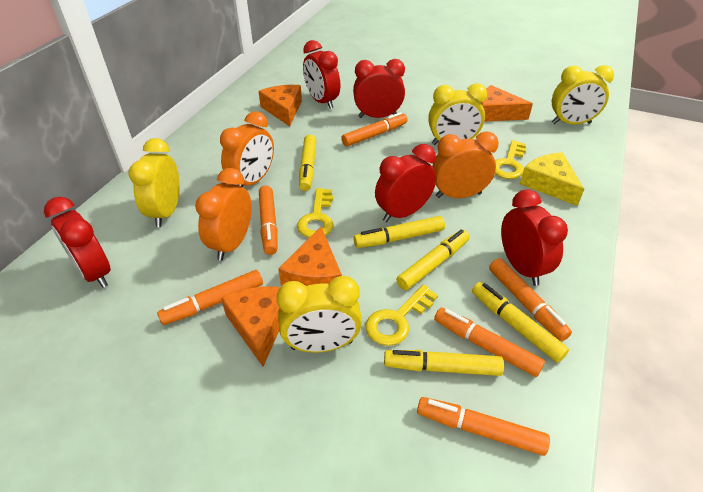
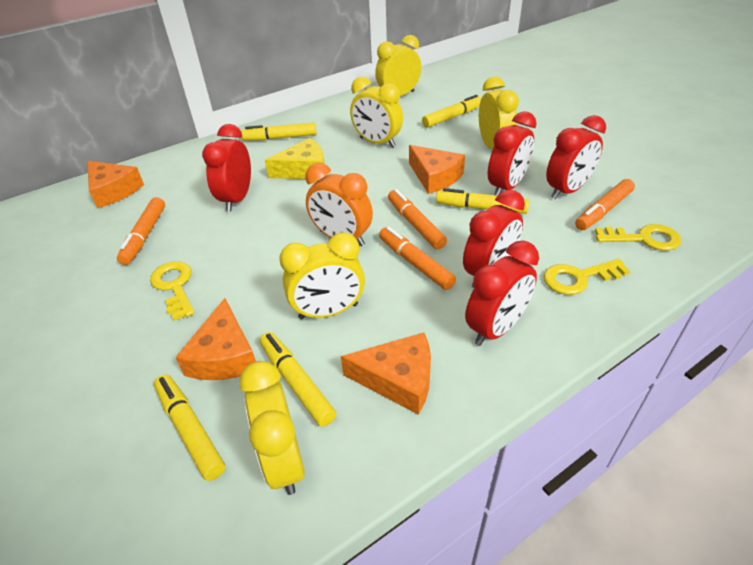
orange clock: [195,168,252,261] [220,111,274,187] [432,131,499,198] = 3 -> [305,163,373,246] = 1
orange marker: [157,270,263,325] [259,186,278,255] [341,112,408,146] [417,397,550,456] [434,308,545,377] [489,258,572,341] = 6 -> [117,197,165,265] [379,227,456,290] [388,189,447,249] [575,179,635,230] = 4
yellow clock: [128,138,180,227] [277,276,362,353] [428,83,487,145] [552,65,614,125] = 4 -> [239,361,305,495] [279,232,365,319] [350,77,403,148] [375,35,421,96] [479,77,519,149] = 5

